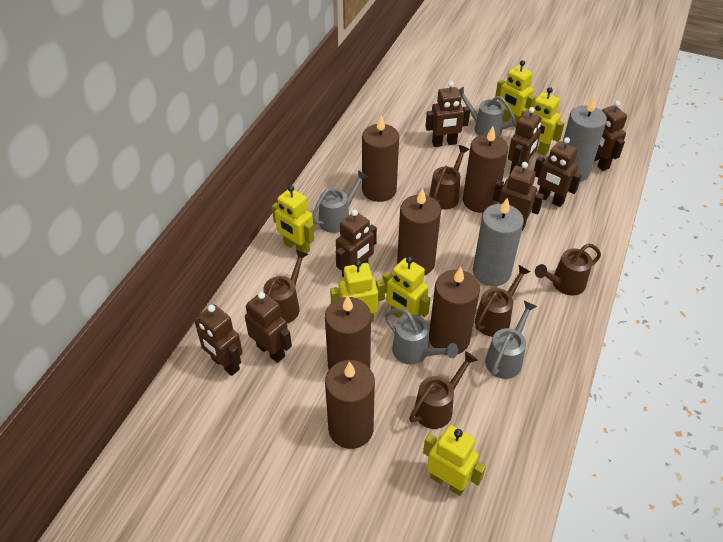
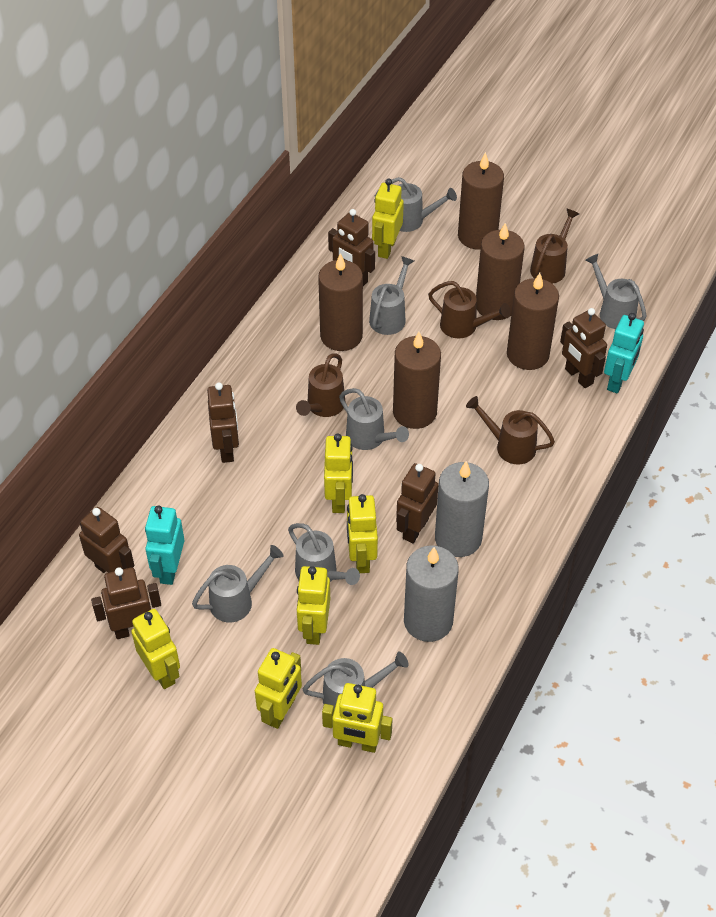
brown candle: [325,295,371,370] [325,360,375,449] [362,115,399,202] [397,188,441,275] [429,267,480,355] [463,126,508,213] = 6 -> [318,253,363,351] [393,332,441,429] [458,152,504,250] [476,223,525,320] [507,273,559,370] = 5
brown robot: [195,305,243,376] [245,292,292,363] [336,209,377,277] [425,81,470,147] [493,162,544,231] [508,107,542,173] [534,137,582,207] [594,101,627,171] = 8 -> [79,507,134,573] [91,567,161,639] [207,382,239,463] [328,209,375,286] [396,463,438,543] [560,308,607,388] = 6
brown watering can: [264,250,308,323] [409,351,478,429] [429,145,470,210] [475,265,531,337] [535,243,601,296] = 5 -> [296,353,345,417] [428,281,511,338] [466,396,555,465] [530,209,579,284] = 4
grey watering can: [312,170,368,233] [385,309,458,365] [459,87,516,136] [485,301,537,379] = 4 -> [192,545,284,622] [288,523,360,585] [303,652,408,709] [339,388,409,450] [369,256,414,335] [375,177,457,232] [586,254,646,329] = 7
turquoise robot: none = 0 -> [145,506,184,585] [604,313,644,393] = 2
yellow robot: [272,185,314,253] [330,260,385,322] [383,257,430,318] [423,425,486,496] [495,60,536,127] [521,87,565,156] = 6 -> [131,609,180,689] [255,648,302,729] [297,566,330,645] [322,683,393,753] [324,433,353,513] [347,494,378,573] [372,178,404,259] = 7

